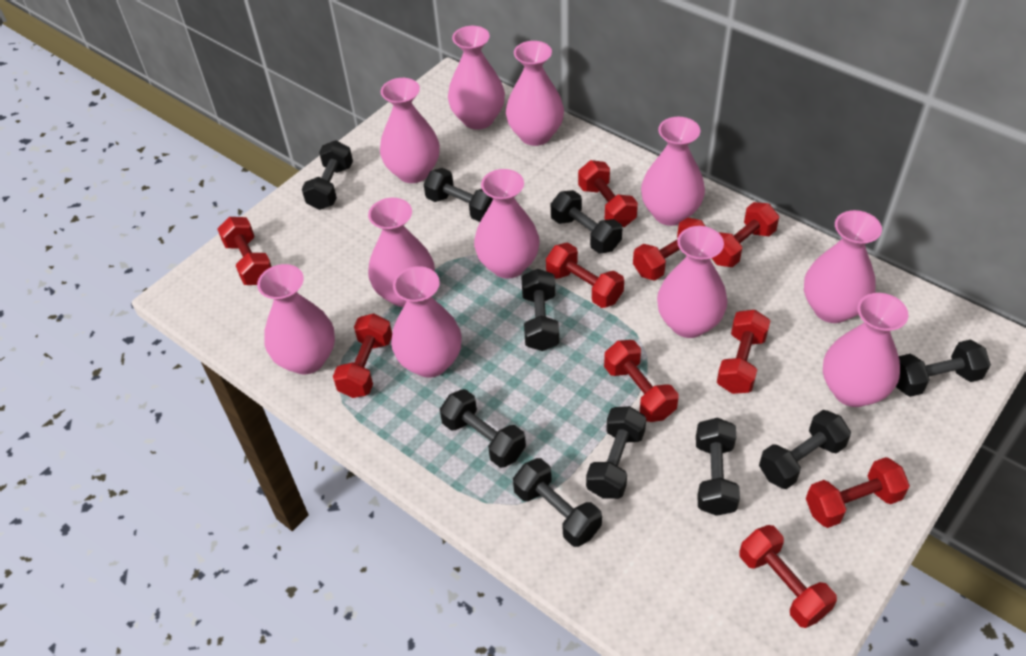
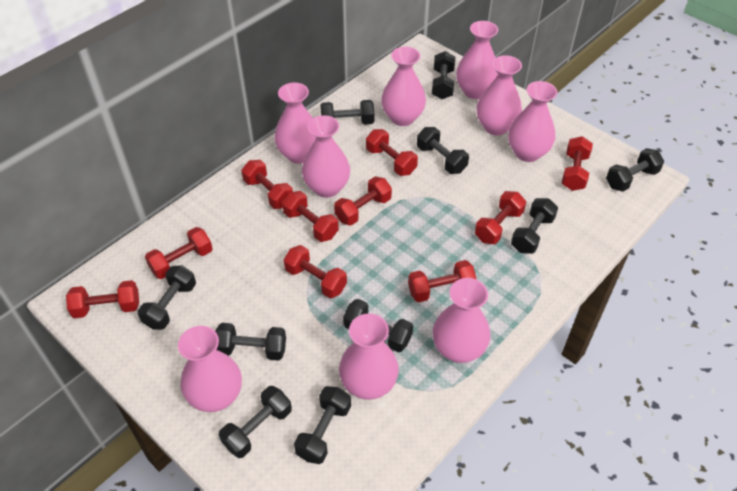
pink vase: [257,264,335,374] [368,198,435,307] [380,78,440,183] [391,266,462,378] [448,26,505,130] [474,169,540,278] [506,41,564,146] [641,117,705,226] [657,226,728,338] [804,210,882,323] [823,293,909,407] = 11 -> [178,326,242,412] [274,83,316,164] [302,115,350,198] [339,314,399,400] [381,46,426,126] [433,278,490,363] [456,21,498,99] [477,55,522,135] [508,81,557,162] = 9

